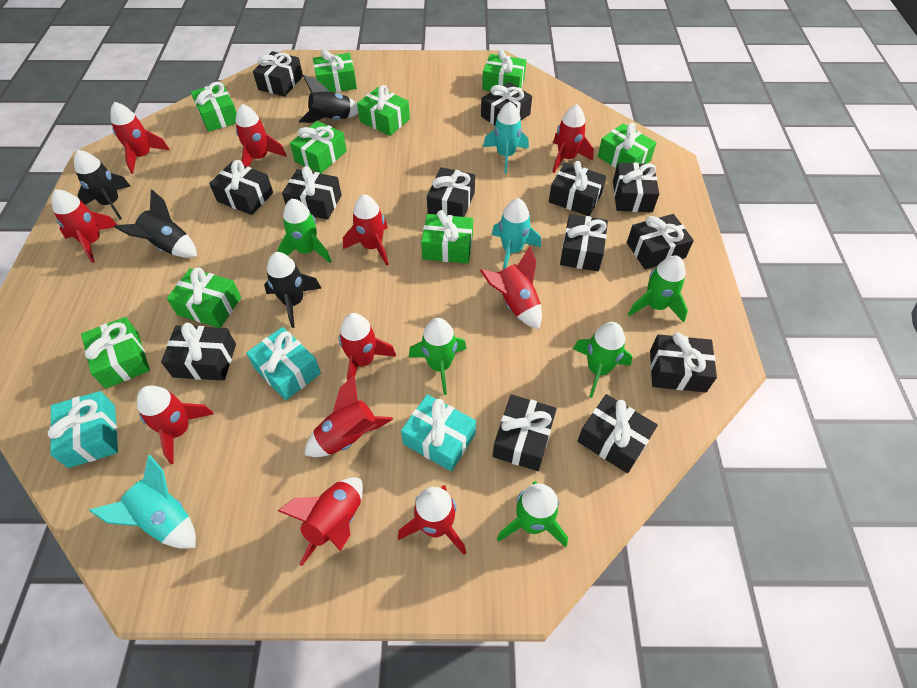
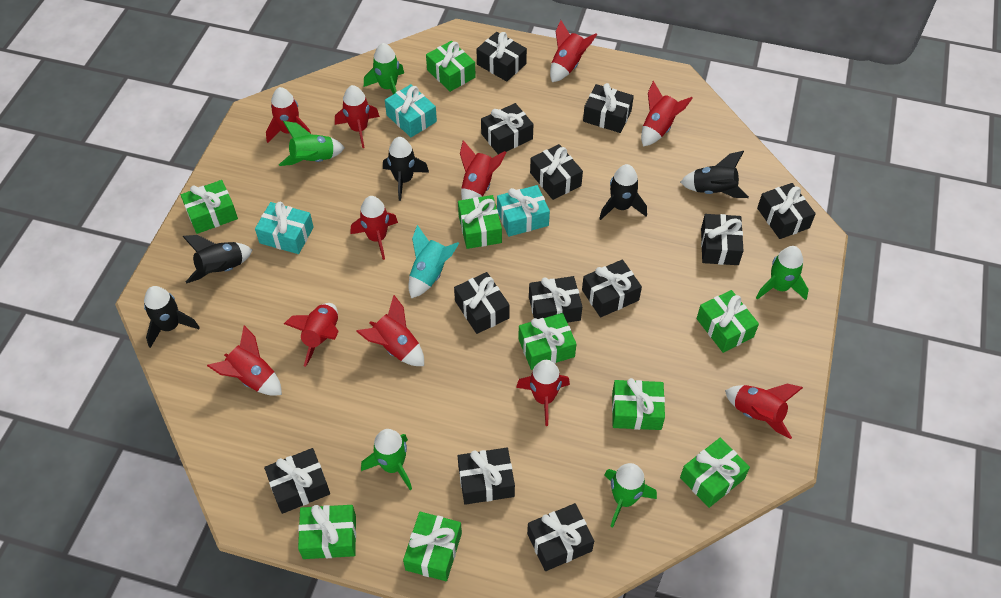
black gift: [161,322,236,381] [209,160,273,215] [253,51,303,97] [282,166,342,220] [427,167,475,217] [481,82,532,125] [493,394,557,471] [549,161,606,216] [560,214,608,271] [577,394,658,473] [613,163,659,212] [627,214,694,269] [650,332,717,393] = 13 -> [264,448,330,514] [454,272,510,334] [458,448,515,505] [476,32,527,81] [481,103,534,154] [527,503,594,571] [529,276,582,323] [530,144,583,200] [582,259,642,318] [583,83,634,133] [701,214,744,265] [757,183,816,239] = 12
black rocket: [74,150,130,220] [114,189,197,258] [264,252,322,328] [299,75,358,123] = 4 -> [144,286,200,348] [182,235,252,283] [383,137,429,201] [599,164,647,220] [680,151,749,198] = 5
turquoise rocket: [89,455,196,549] [483,102,529,173] [492,198,541,269] = 3 -> [408,225,459,298] = 1

